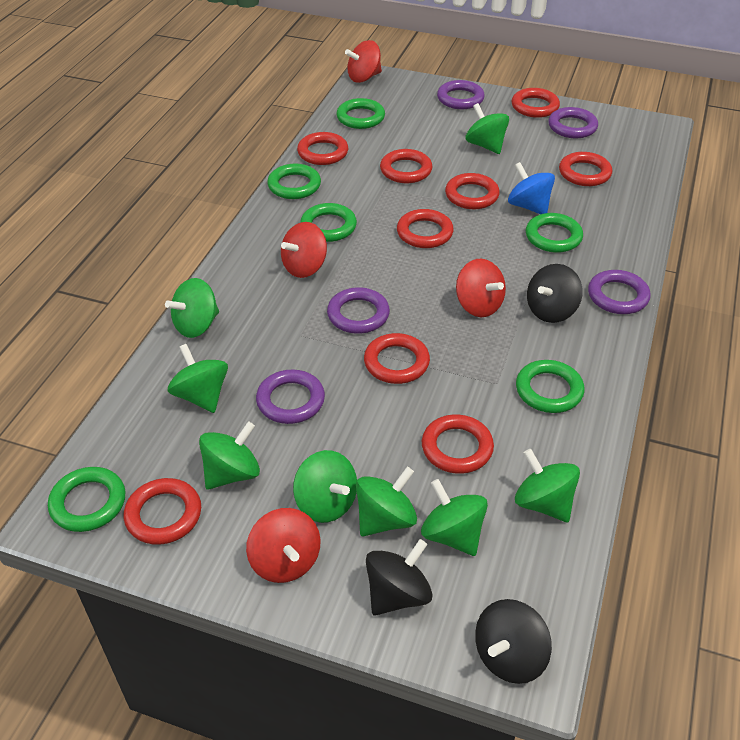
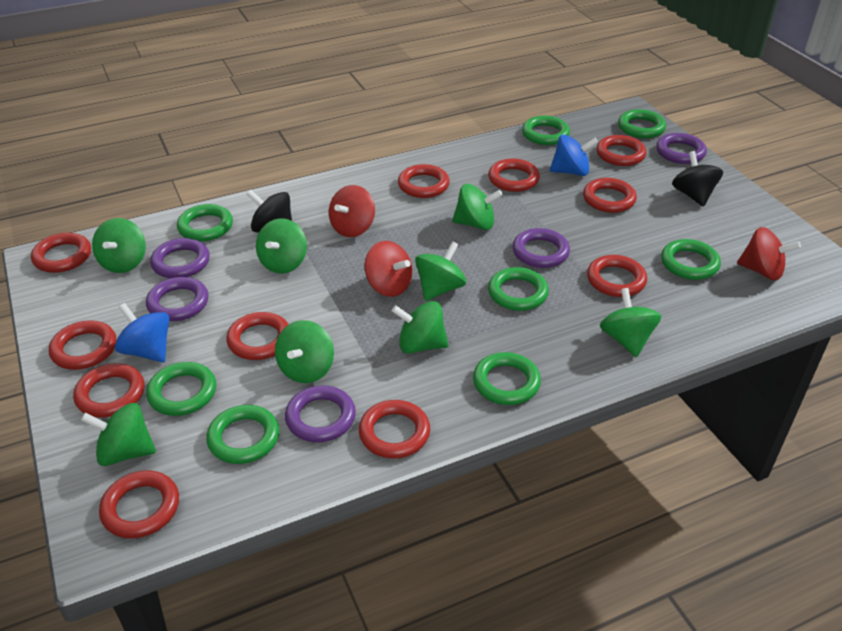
black spinning top: [366,539,432,616] [475,599,552,684] [527,264,583,323] = 3 -> [247,190,292,232] [672,151,723,207] = 2
blue spinning top: [508,162,555,214] = 1 -> [115,303,170,363] [550,134,598,176] = 2
green ring: [48,467,126,532] [267,164,321,199] [300,203,357,242] [337,98,385,129] [516,360,585,413] [526,213,583,253] = 6 -> [146,362,216,416] [177,204,233,241] [206,405,279,464] [473,352,541,405] [488,267,549,311] [522,116,570,145] [618,109,666,138] [661,239,721,280] = 8
red ring: [124,478,201,545] [297,132,348,165] [364,333,430,384] [380,149,432,183] [397,209,454,248] [422,414,494,474] [445,173,500,209] [511,88,560,118] [559,152,612,186] = 9 -> [31,233,91,273] [49,320,116,370] [73,363,144,418] [99,470,179,538] [226,312,289,360] [359,400,430,459] [398,164,450,198] [488,159,540,192] [583,178,637,213] [587,255,647,297] [596,135,647,166] = 11
red spinning top: [246,508,321,583] [281,222,327,278] [345,40,382,83] [456,259,506,317] = 4 -> [329,185,375,237] [365,241,412,297] [737,227,801,280] = 3

